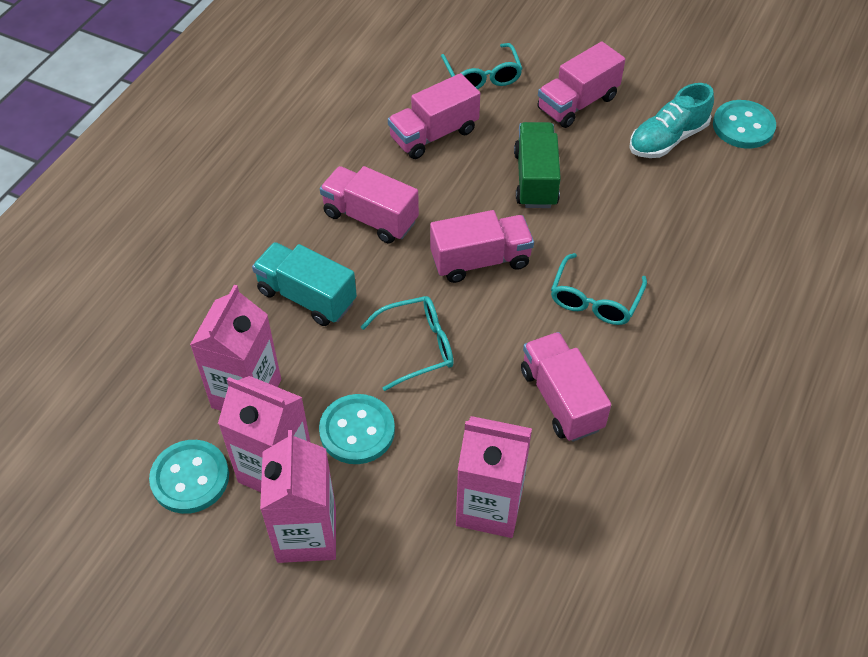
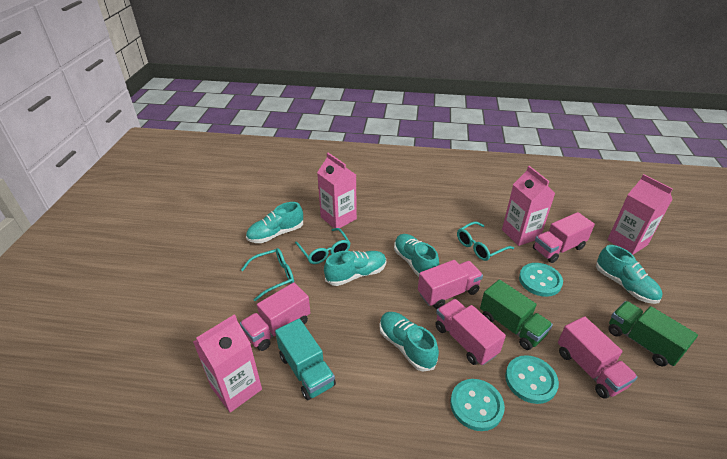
green truck: [514,122,561,208] = 1 -> [480,279,553,350] [608,301,698,366] = 2
turquoise shoe: [629,83,714,158] = 1 -> [246,202,303,243] [324,251,386,286] [379,312,439,371] [394,234,439,277] [596,245,663,304] = 5

